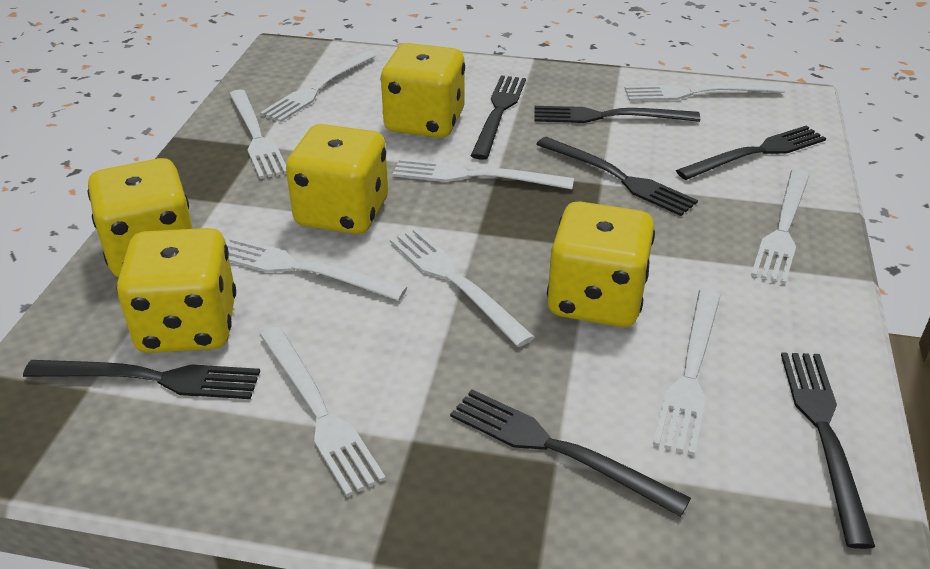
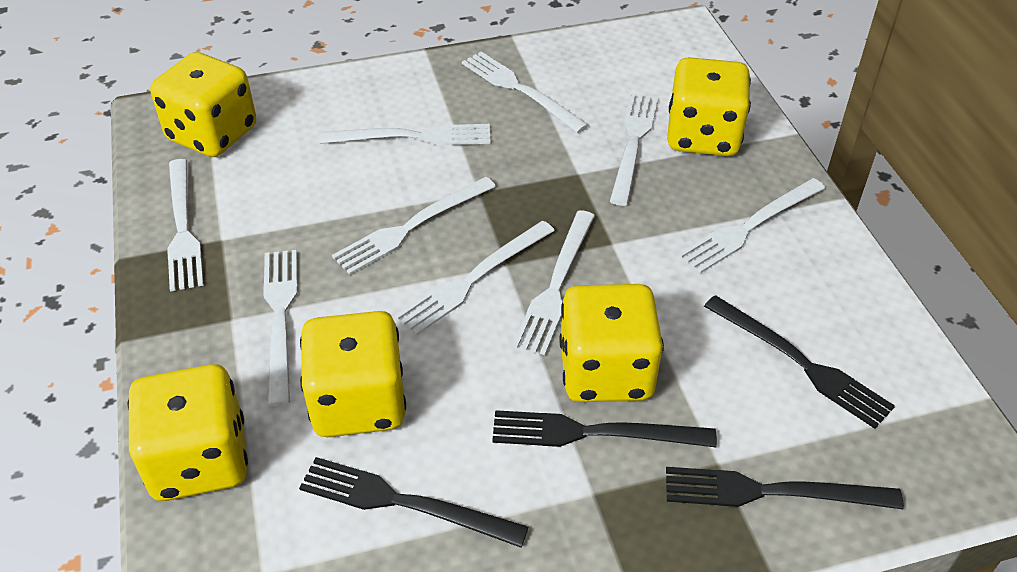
black fork: [23,360,260,399] [450,389,691,517] [471,76,526,160] [534,106,700,123] [536,137,698,216] [676,126,826,180] [781,353,875,549] = 7 -> [299,457,528,548] [492,410,717,447] [666,467,904,509] [704,295,895,429] = 4

